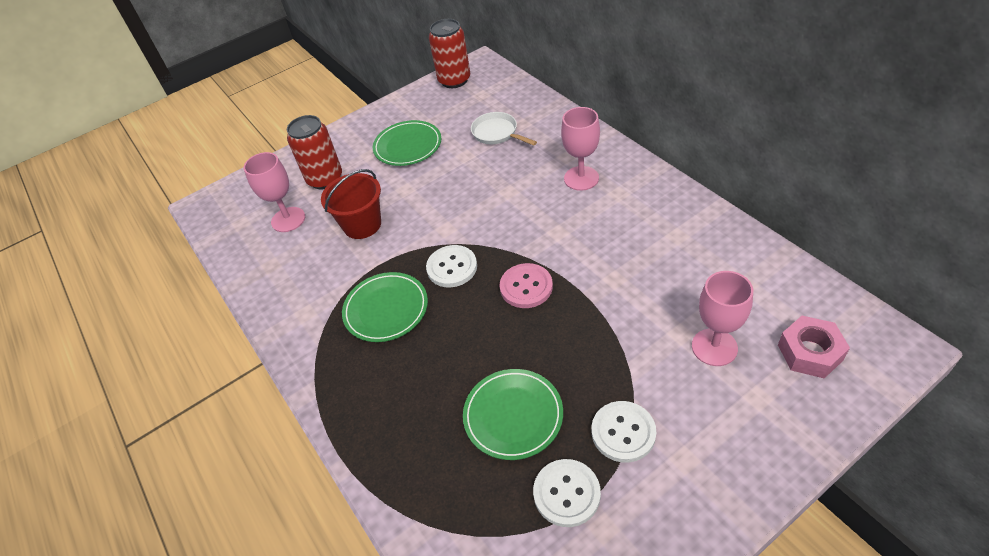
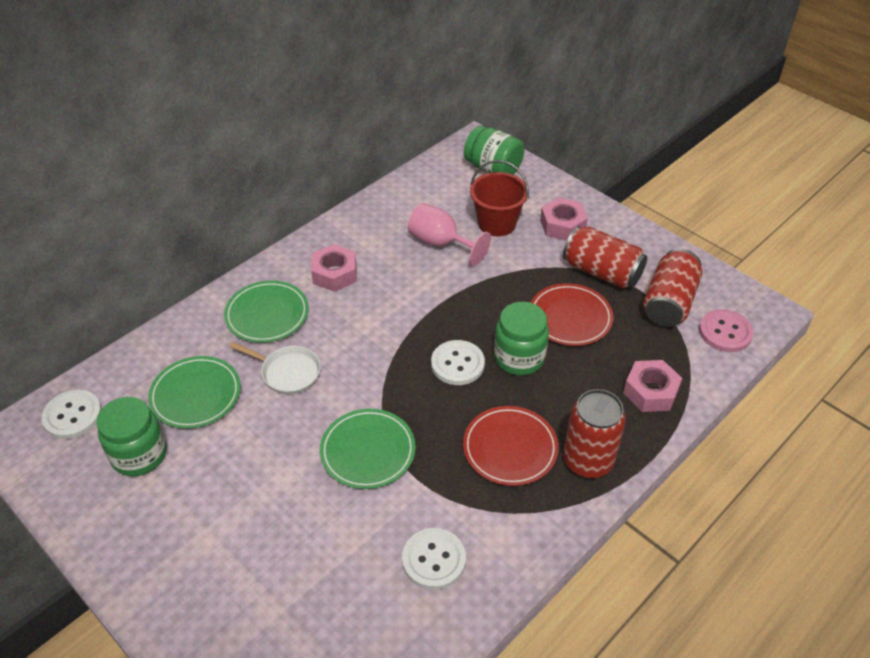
green jar: none = 0 -> [97,397,167,476] [464,126,524,175] [494,302,549,375] = 3
pink goblet: [244,152,305,232] [561,107,600,191] [692,271,753,366] = 3 -> [408,203,491,266] = 1
pink nut: [778,316,850,378] = 1 -> [311,244,356,292] [540,197,588,241] [623,360,682,412] = 3
red can: [287,115,342,189] [429,19,470,88] = 2 -> [563,226,647,289] [563,389,626,478] [643,249,702,327] = 3
red plate: none = 0 -> [463,406,559,486] [531,283,613,346] = 2

